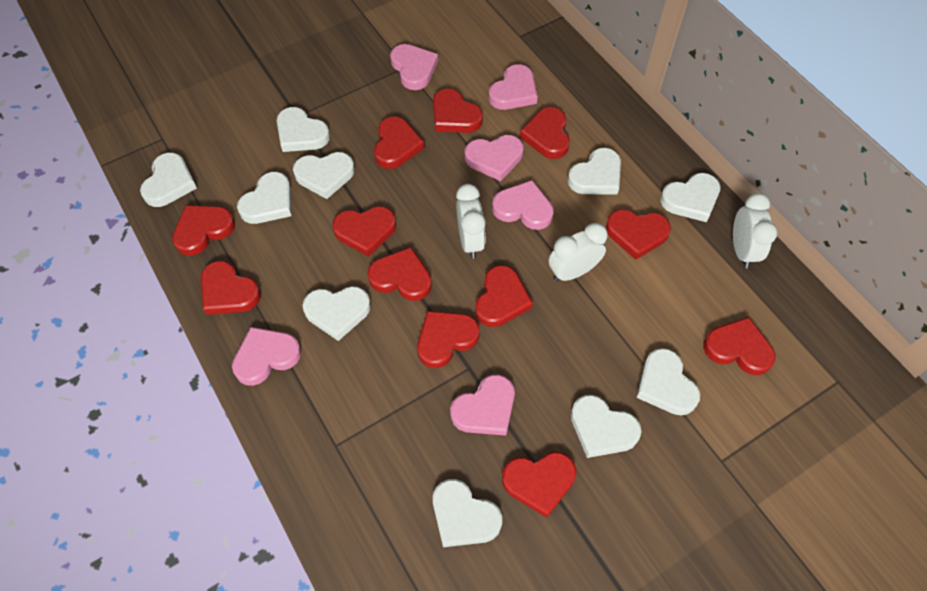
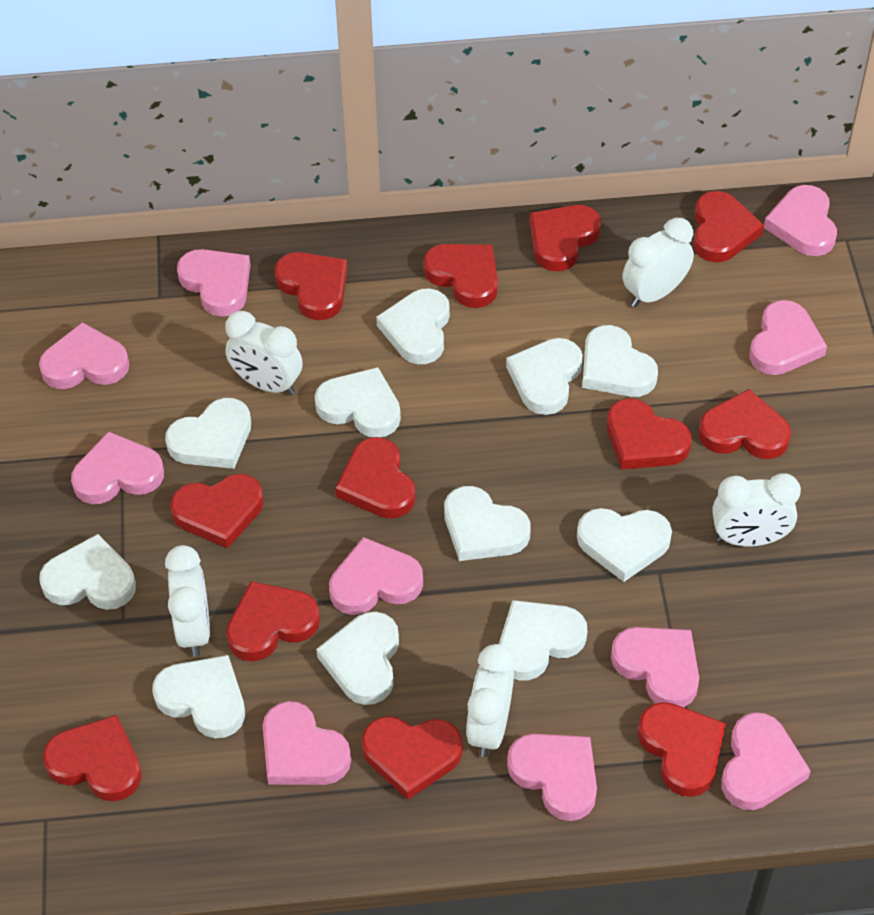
pink heart: [232,327,301,386] [390,44,438,90] [450,374,515,436] [465,135,524,181] [489,64,538,110] [492,180,554,230] = 6 -> [39,322,129,389] [71,431,164,504] [177,249,250,317] [263,701,351,785] [329,537,423,615] [507,734,597,821] [611,627,699,707] [721,712,811,810] [749,300,827,375] [764,185,837,256] = 10
white clock: [456,184,486,259] [549,223,608,282] [733,193,777,269] = 3 -> [165,545,210,656] [225,311,303,396] [466,644,514,757] [622,218,694,307] [712,473,801,547] = 5
white heart: [140,153,197,207] [237,172,292,224] [277,107,330,152] [293,152,355,199] [302,286,371,341] [433,479,502,547] [567,148,621,194] [571,395,641,458] [636,348,700,415] [660,173,720,222] = 10 -> [39,534,136,610] [152,655,245,738] [165,398,251,469] [315,367,401,437] [316,612,399,705] [376,288,450,364] [444,486,531,561] [499,600,587,681] [506,338,583,415] [577,508,672,582] [582,325,658,397] = 11

